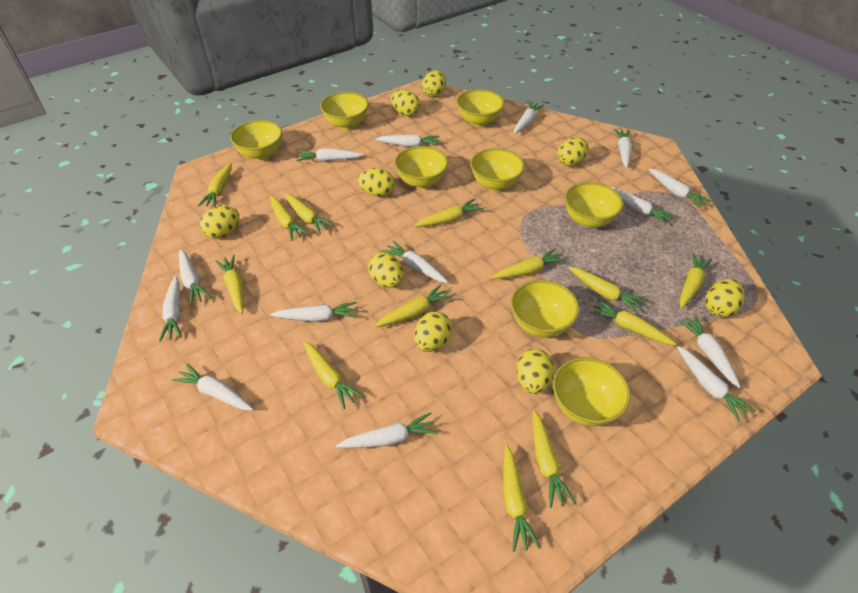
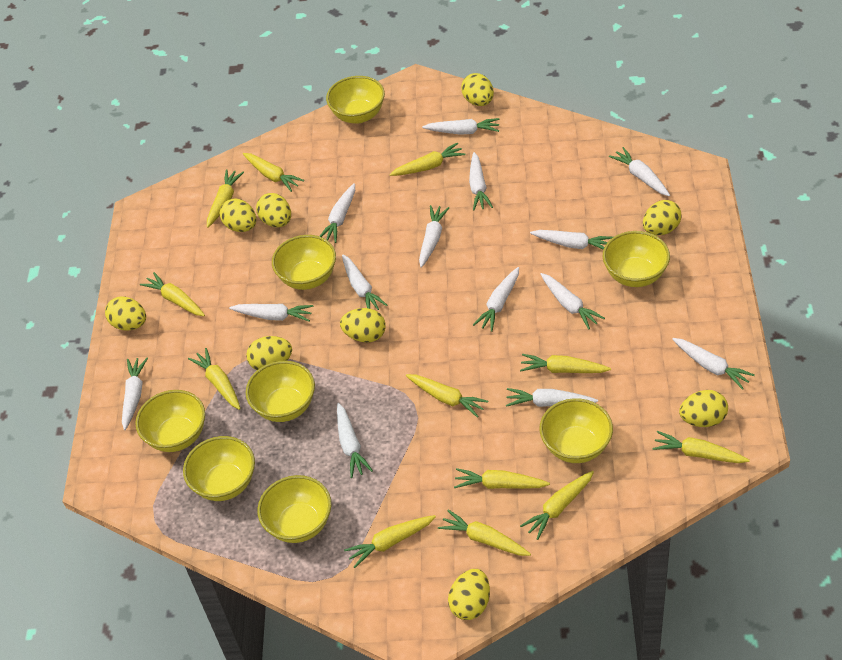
yellow carrot: [198,163,232,207] [215,255,244,314] [270,196,309,241] [285,194,334,234] [303,341,363,409] [375,284,452,327] [414,199,483,227] [491,248,566,279] [503,445,541,552] [533,410,576,508] [568,267,646,313] [589,299,676,345] [679,253,712,309] = 13 -> [140,272,205,316] [188,348,241,410] [207,169,244,228] [243,153,304,192] [344,515,436,568] [389,142,465,176] [406,374,488,418] [438,510,531,556] [454,468,550,489] [520,354,611,373] [520,471,594,540] [653,431,750,463] = 12

